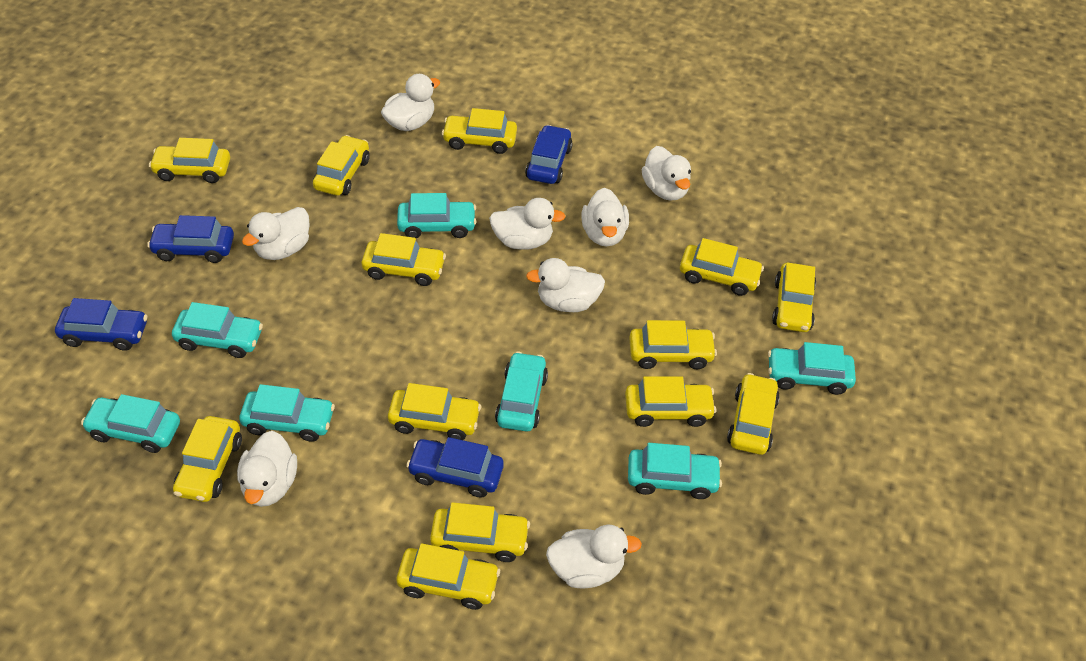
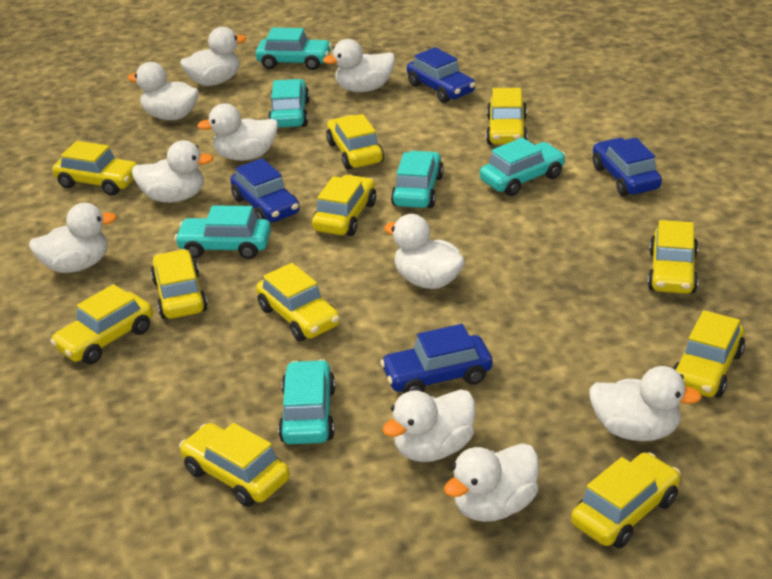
turquoise car: [81,394,180,453] [172,302,263,358] [239,384,335,442] [397,193,477,238] [495,352,548,432] [628,443,722,499] [768,342,856,395] = 7 -> [174,205,271,259] [255,28,332,70] [268,79,310,127] [278,359,336,444] [391,151,444,208] [480,138,566,196] = 6
white duck: [237,431,297,507] [242,207,310,260] [381,74,440,131] [489,198,566,250] [526,258,605,312] [546,525,642,588] [581,188,629,246] [642,146,691,201] = 8 -> [29,203,117,273] [128,62,199,120] [132,140,214,203] [180,27,247,86] [197,103,278,161] [323,39,395,92] [383,389,475,462] [384,214,465,289] [444,443,539,522] [589,366,702,441] = 10
yellow car: [149,138,230,183] [173,416,242,502] [313,135,370,196] [362,233,446,286] [388,383,481,440] [397,543,500,610] [430,502,530,562] [442,108,517,154] [625,376,717,427] [629,320,717,369] [680,238,764,296] [727,373,780,455] [772,262,816,332] = 13 -> [50,284,153,364] [52,141,138,196] [150,249,208,319] [179,423,290,507] [256,263,340,341] [312,175,376,236] [326,114,384,170] [486,88,528,145] [571,452,681,549] [647,220,698,294] [673,310,745,398] = 11

